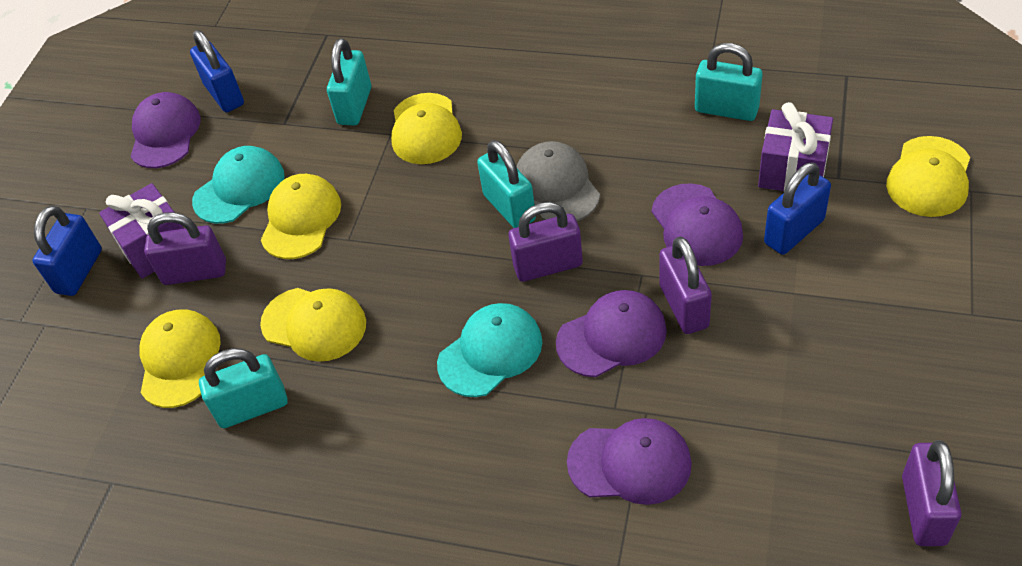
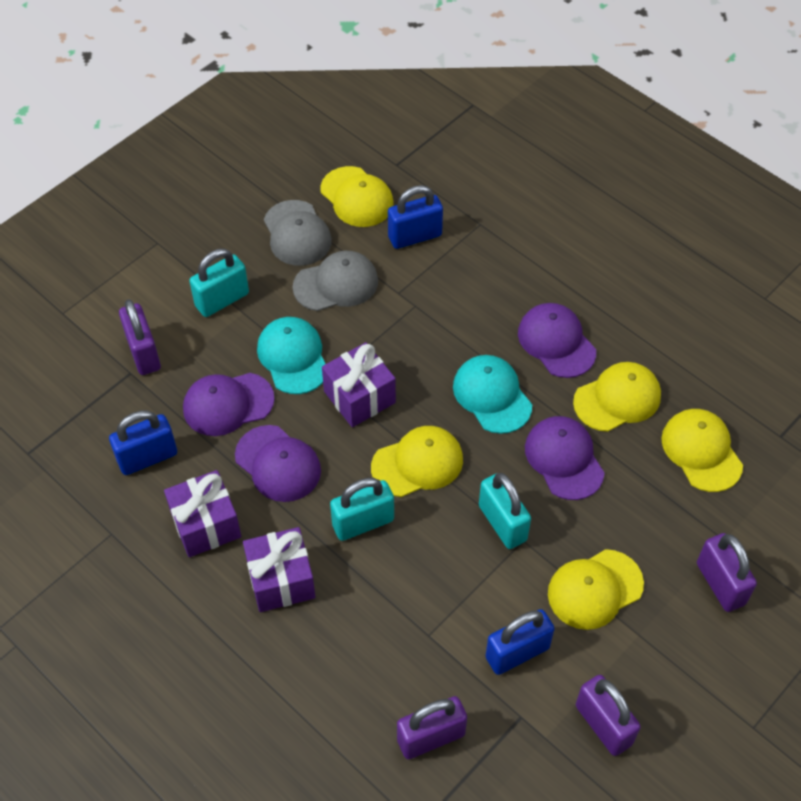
grey cap: [516,141,600,221] = 1 -> [264,200,332,266] [293,251,378,311] = 2
purple gift: [99,183,184,279] [758,102,833,191] = 2 -> [164,470,241,557] [243,527,315,612] [322,342,396,427] = 3
turquoise padlock: [199,348,288,428] [327,38,371,125] [477,140,536,228] [695,43,763,121] = 4 -> [189,249,249,317] [330,478,394,541] [479,473,531,549] = 3

